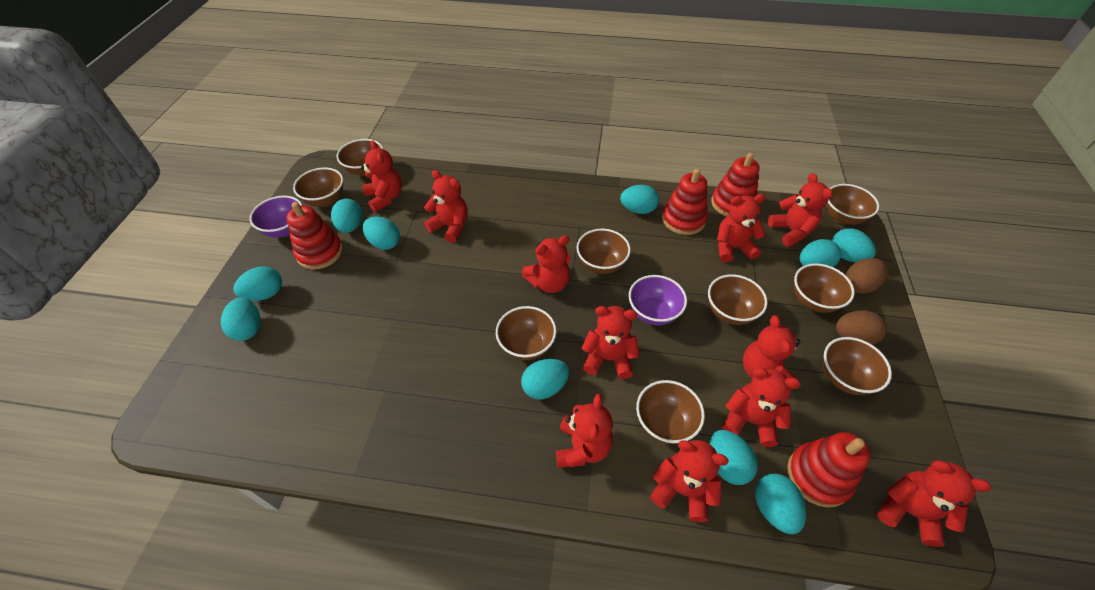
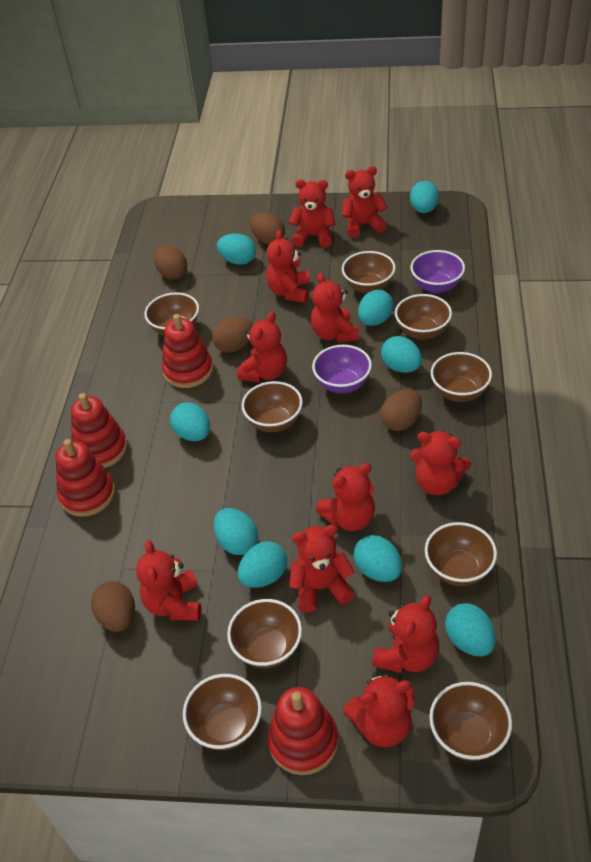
brown egg: [836,310,887,345] [846,258,888,294] = 2 -> [91,581,135,632] [154,245,187,279] [212,317,253,352] [250,212,285,244] [380,389,422,431] = 5
turquoise egg: [221,298,261,341] [233,266,282,301] [331,199,363,233] [363,217,400,250] [521,359,569,399] [620,185,659,214] [709,430,758,485] [755,474,806,534] [800,239,841,267] [832,228,876,263] = 10 -> [170,402,210,441] [214,508,258,555] [217,233,256,265] [238,541,287,588] [353,535,402,582] [358,290,393,326] [381,336,422,373] [410,181,439,213] [445,603,496,657] = 9

